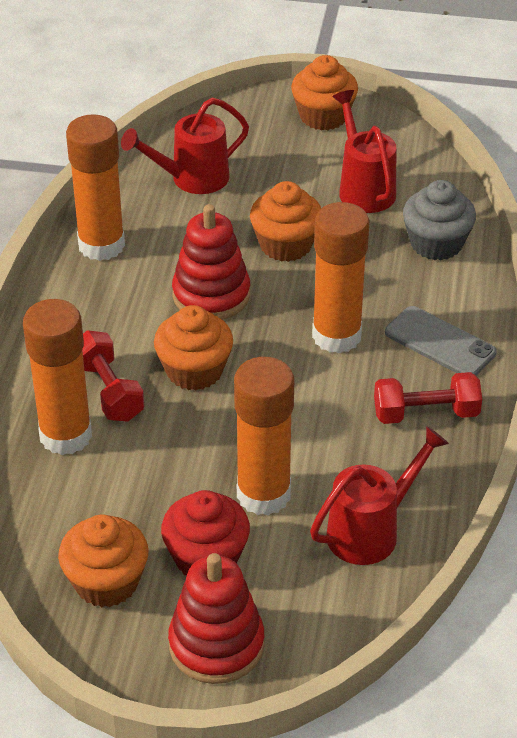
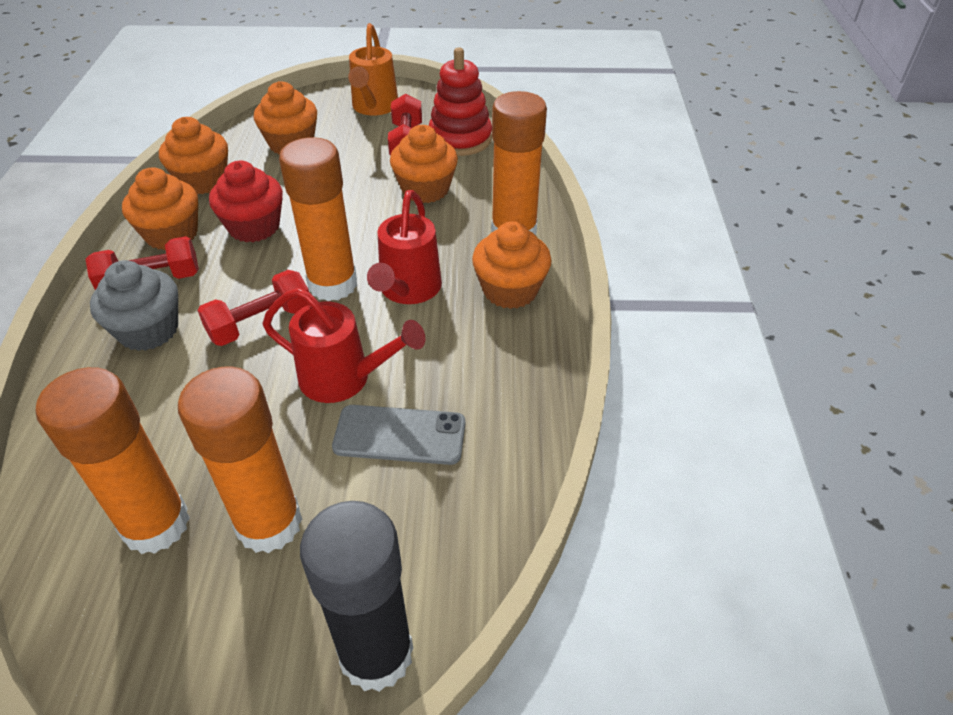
black glue stick: none = 0 -> [300,501,413,692] = 1
orange cupcake: [58,514,149,607] [154,305,233,391] [250,181,321,262] [291,55,358,130] = 4 -> [122,167,198,250] [159,117,228,194] [254,81,317,155] [390,125,458,203] [472,221,552,309] = 5
orange watering can: none = 0 -> [348,23,398,116] = 1
red dumbbell: [82,330,144,422] [374,372,482,424] = 2 -> [86,236,199,290] [197,270,309,346] [388,94,422,156] = 3
red stacking toy: [168,553,265,684] [172,204,250,320] = 2 -> [429,47,492,156] = 1
red watering can: [121,98,249,194] [310,426,449,565] [332,90,396,213] = 3 -> [262,288,426,403] [367,190,442,304] = 2

